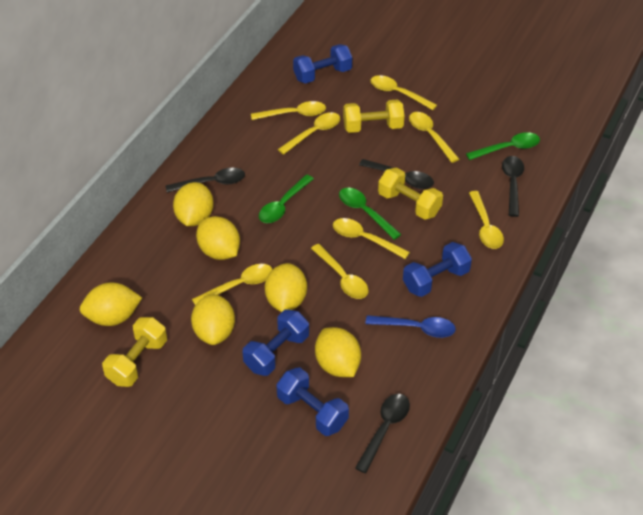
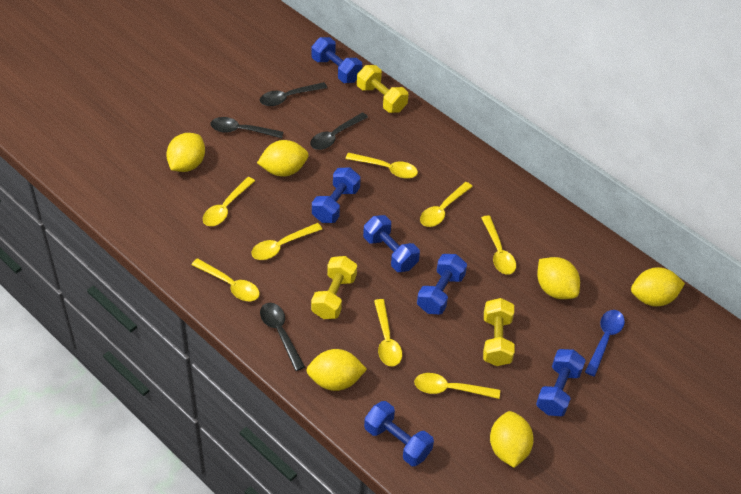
blue dumbbell: [243,310,309,376] [276,367,349,436] [293,44,352,84] [403,242,472,297] = 4 -> [312,37,362,83] [312,168,361,223] [363,215,420,272] [364,401,434,466] [417,254,467,314] [536,349,586,416] = 6
green spoon: [259,174,314,223] [339,188,401,240] [466,132,540,160] = 3 -> none = 0

